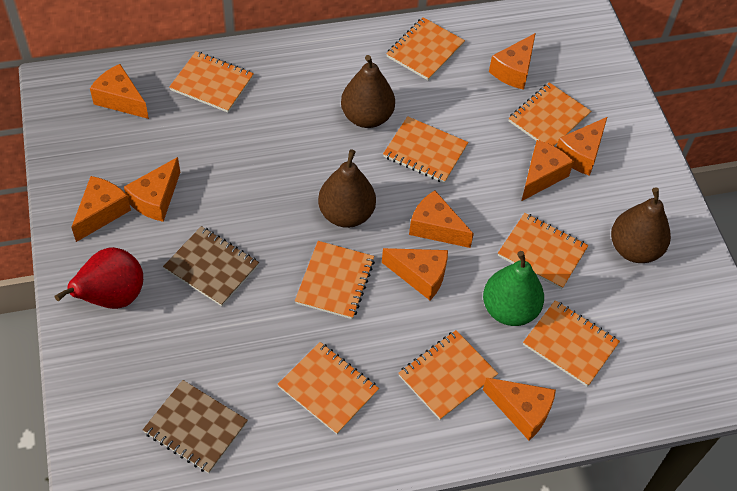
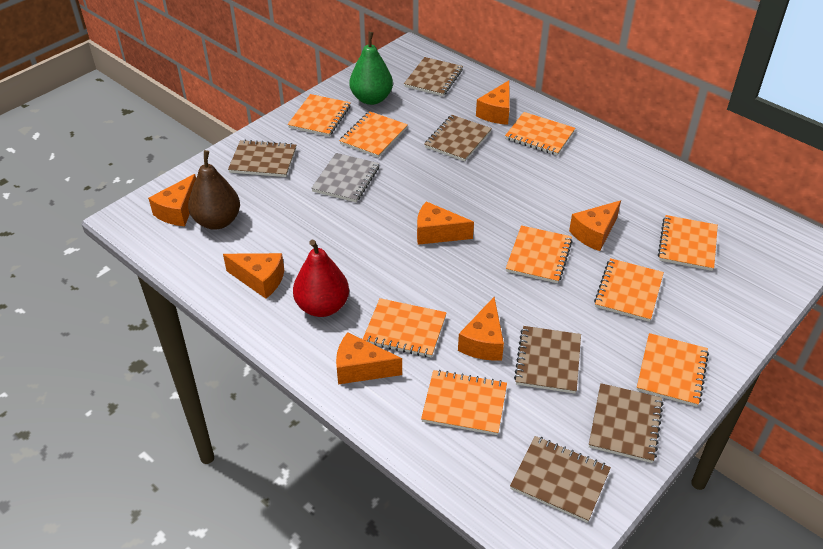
brown notebook: [143,380,248,473] [163,226,259,306] = 2 -> [228,140,296,177] [404,57,463,96] [424,115,492,162] [510,436,611,523] [514,326,581,394] [589,383,663,463] = 6
brown pear: [318,149,376,228] [341,55,395,128] [611,187,671,263] = 3 -> [188,150,240,230] = 1
grey notebook: none = 0 -> [311,153,380,202] = 1
orange cheese: [71,176,131,242] [90,64,149,119] [124,157,180,222] [382,248,448,300] [409,190,474,248] [483,377,556,440] [489,33,536,90] [522,140,574,201] [556,117,607,176] = 9 -> [148,174,196,226] [223,253,284,299] [336,332,402,384] [417,201,474,245] [458,297,504,361] [476,81,510,125] [569,200,621,251] = 7

